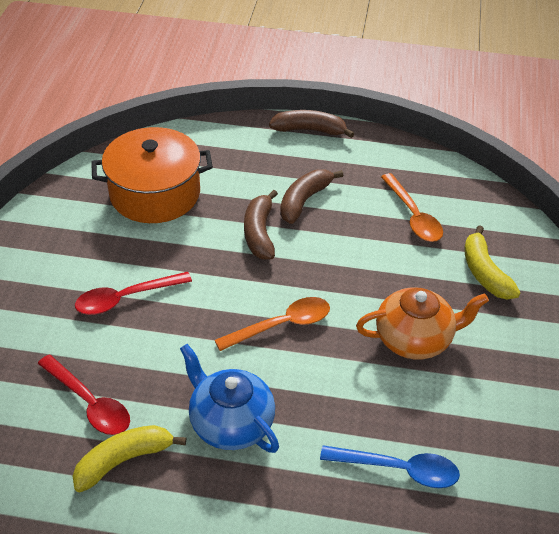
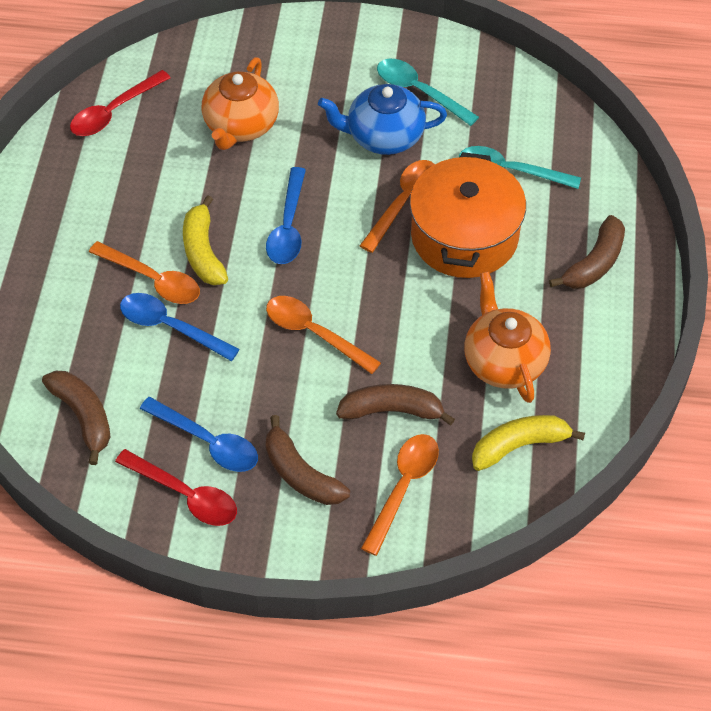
blue spoon: [320,445,460,488] = 1 -> [120,293,240,361] [140,397,258,472] [266,167,306,264] = 3
brown banana: [244,190,278,260] [269,110,354,138] [280,169,343,224] = 3 -> [42,371,110,465] [266,415,350,505] [336,384,455,425] [549,215,625,289] = 4
orange spoon: [215,297,330,351] [381,173,443,242] = 2 -> [89,241,200,304] [266,296,381,374] [360,160,435,253] [361,434,439,556] = 4
orange teapot: [356,288,489,360] = 1 -> [202,57,279,150] [464,271,551,403] = 2
turquoise spoon: none = 0 -> [377,59,479,126] [459,146,581,189] = 2

